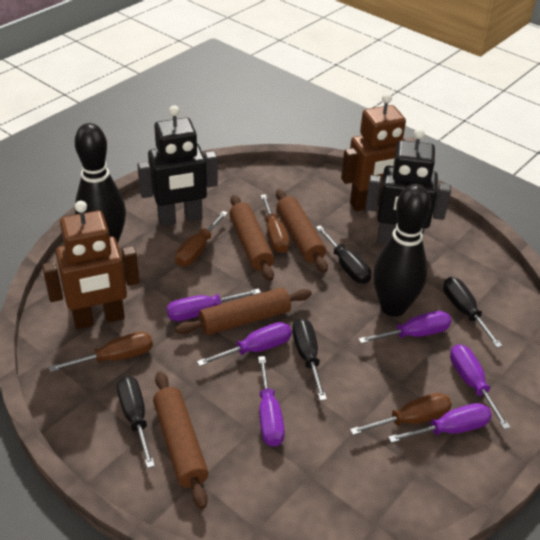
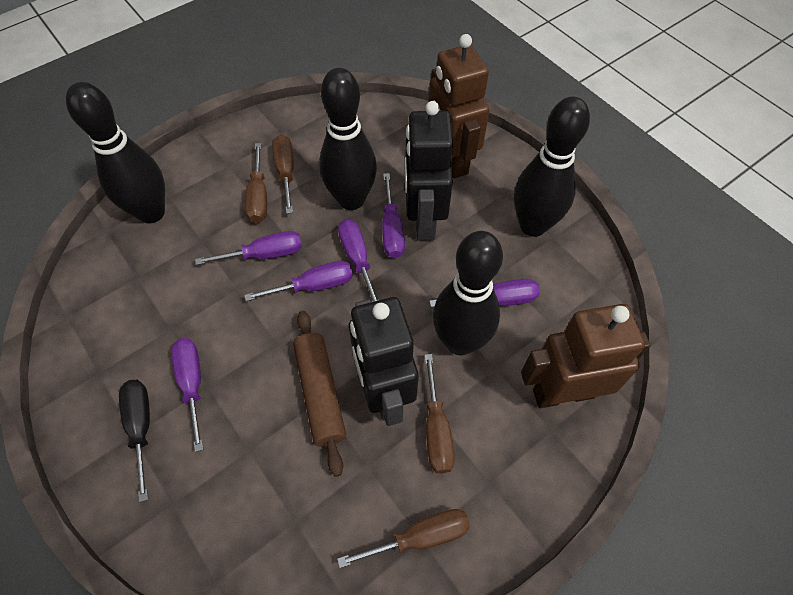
black bowling pin: [75,123,126,244] [373,184,431,317] = 2 -> [66,82,165,223] [319,68,377,210] [433,231,503,355] [514,97,590,237] = 4
black screwdriver: [117,376,155,468] [292,318,327,401] [316,225,371,284] [443,277,503,348] = 4 -> [119,380,150,502] = 1
brown rolling pin: [153,371,209,509] [175,287,312,335] [229,195,274,281] [276,189,328,273] = 4 -> [293,311,346,477] = 1

